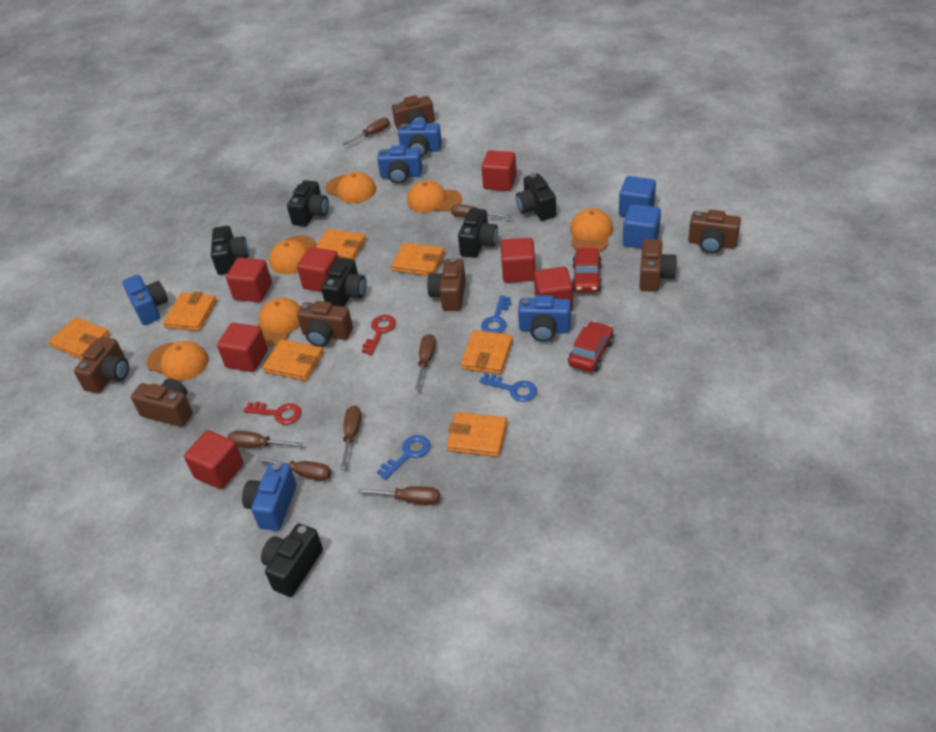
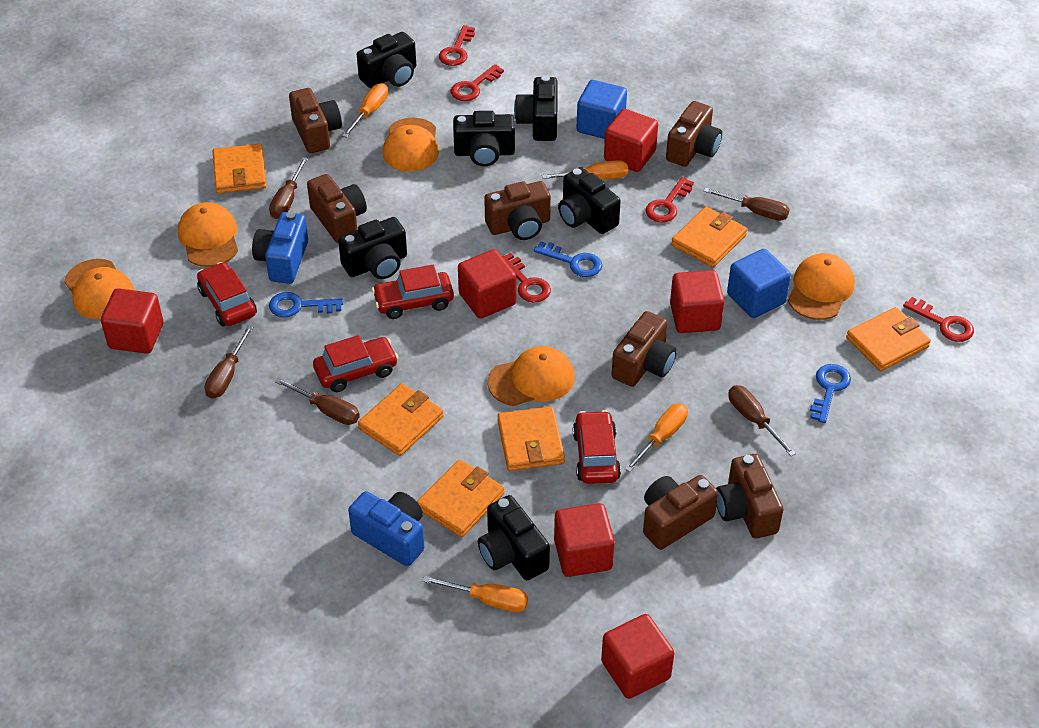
blue camera: [122,275,168,325] [242,463,297,531] [377,145,423,184] [398,120,442,157] [518,295,571,342] = 5 -> [252,211,308,284] [348,491,424,566] = 2
brown screwdriver: [228,430,303,448] [256,457,332,481] [340,406,361,469] [343,118,390,145] [358,486,440,505] [414,334,436,390] [451,204,512,218] = 7 -> [205,325,254,399] [269,157,308,219] [275,378,360,425] [704,187,790,221] [728,385,796,456] = 5
orange cap: [147,341,208,381] [257,297,300,347] [269,235,317,274] [325,172,376,203] [407,181,462,213] [570,208,613,252] = 6 -> [64,259,135,319] [178,202,238,267] [383,117,439,172] [487,346,575,406] [788,253,855,320] = 5
orange screwdriver: none = 0 -> [342,83,388,138] [422,576,528,612] [542,160,628,180] [625,403,688,472] = 4
orange wallet: [48,317,110,360] [163,291,217,331] [262,339,324,381] [315,229,366,260] [391,243,445,276] [446,412,507,457] [460,330,513,375] = 7 -> [213,143,266,194] [358,383,444,456] [417,459,504,537] [497,406,565,471] [671,207,747,267] [846,307,931,371] = 6
red car: [568,321,614,372] [572,248,602,292] = 2 -> [197,262,257,326] [313,335,398,392] [372,265,454,319] [573,410,621,484] = 4
red cube: [184,430,244,489] [217,323,268,372] [226,257,272,302] [297,247,339,292] [481,150,517,191] [501,238,536,283] [534,267,573,311] = 7 -> [101,288,163,354] [458,249,516,319] [554,503,615,577] [601,614,674,699] [604,109,658,172] [670,270,724,333] = 6
red key: [243,402,302,425] [362,315,396,355] = 2 -> [439,25,475,66] [451,64,504,101] [502,253,551,303] [645,177,694,222] [903,297,974,342] = 5

